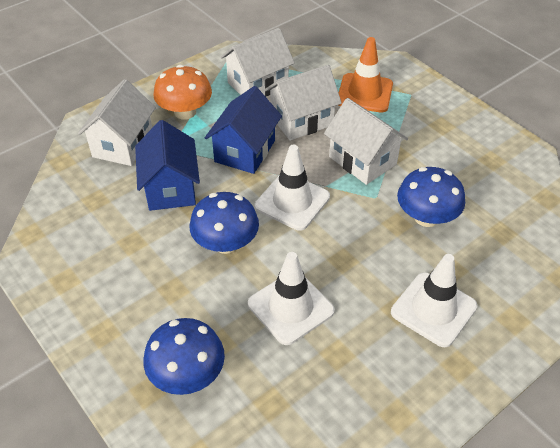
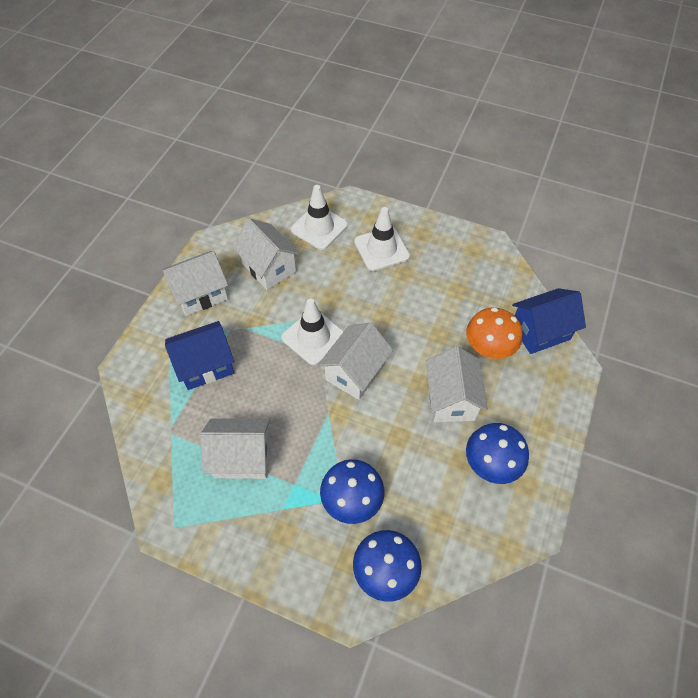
orange traffic cone: [339,37,393,113] = 1 -> none = 0
white house: [78,79,156,166] [220,28,295,96] [265,65,342,141] [324,98,408,185] = 4 -> [162,251,228,316] [200,418,270,479] [232,218,300,290] [318,322,393,400] [426,346,488,422] = 5

